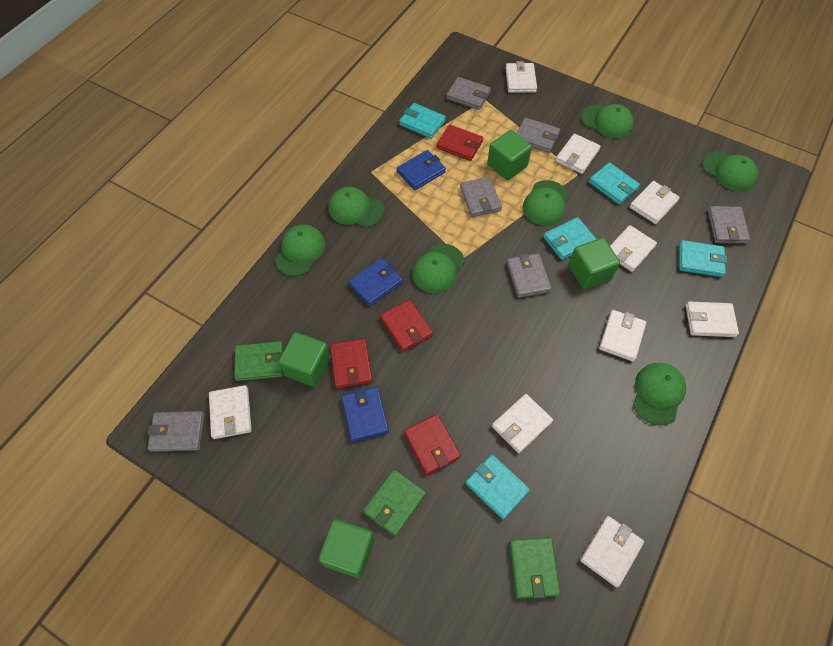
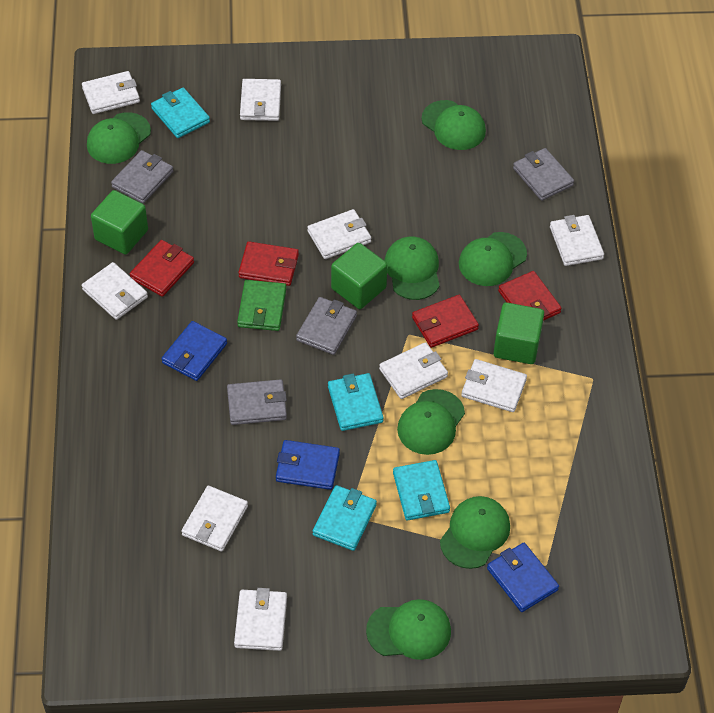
green cube: [279,332,331,387] [318,519,374,579] [487,130,532,180] [568,238,620,290] = 4 -> [91,190,148,254] [331,243,388,309] [494,302,544,364] = 3
green wallet: [234,341,283,381] [363,469,426,537] [510,537,560,599] = 3 -> [237,280,286,331] = 1
grey wallet: [147,411,204,452] [446,77,491,110] [460,177,502,217] [507,253,552,298] [517,117,560,153] [708,206,750,244] = 6 -> [111,150,173,203] [227,379,287,425] [296,297,357,355] [513,148,574,201] = 4
turquoise wallet: [399,103,446,139] [465,454,530,520] [543,217,596,260] [589,162,640,205] [679,240,728,277] = 5 -> [151,88,210,138] [313,485,377,551] [328,373,384,431] [393,460,450,520] = 4

